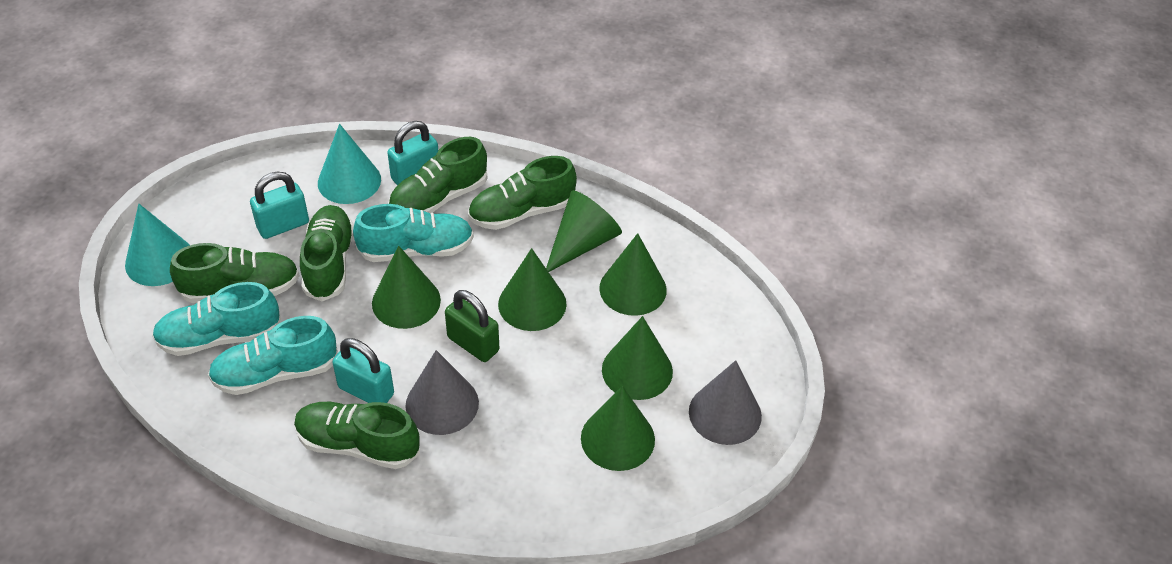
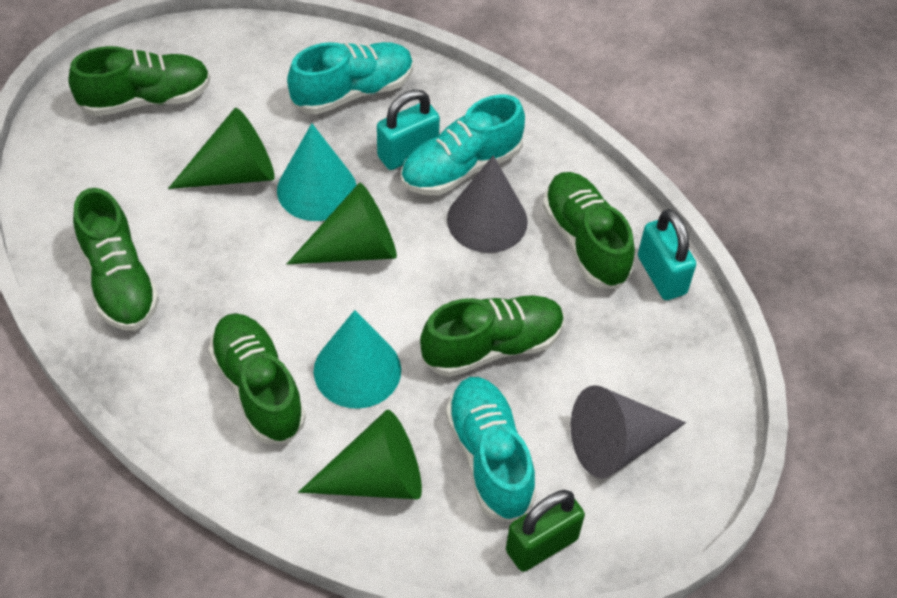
green cone: [372,246,441,329] [498,248,567,331] [546,190,622,272] [581,386,655,471] [599,233,667,316] [602,316,673,400] = 6 -> [168,108,275,189] [287,183,397,264] [298,410,422,499] = 3
turquoise padlock: [250,172,309,239] [332,338,394,403] [387,121,438,186] = 3 -> [377,89,440,170] [638,209,696,300] = 2

